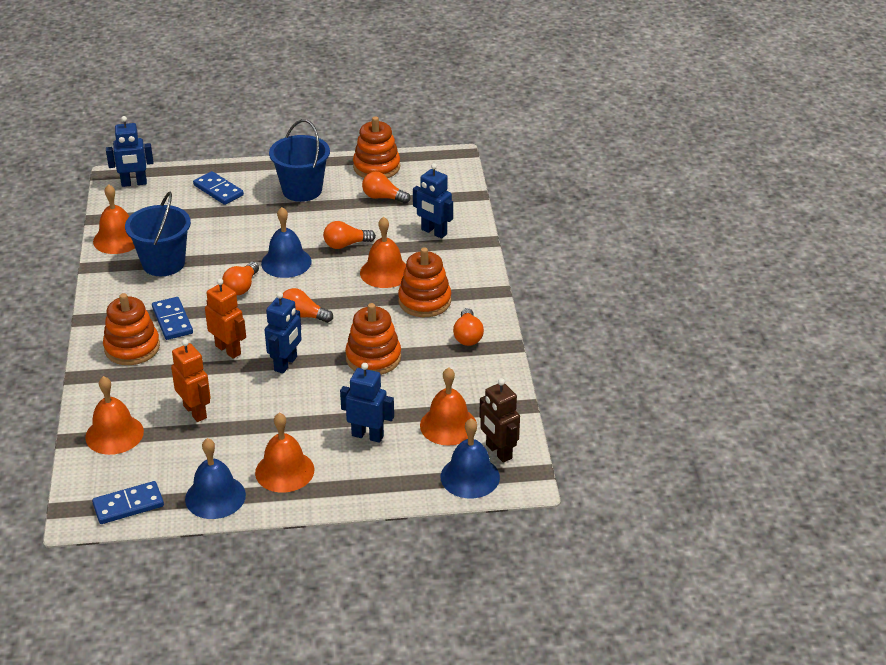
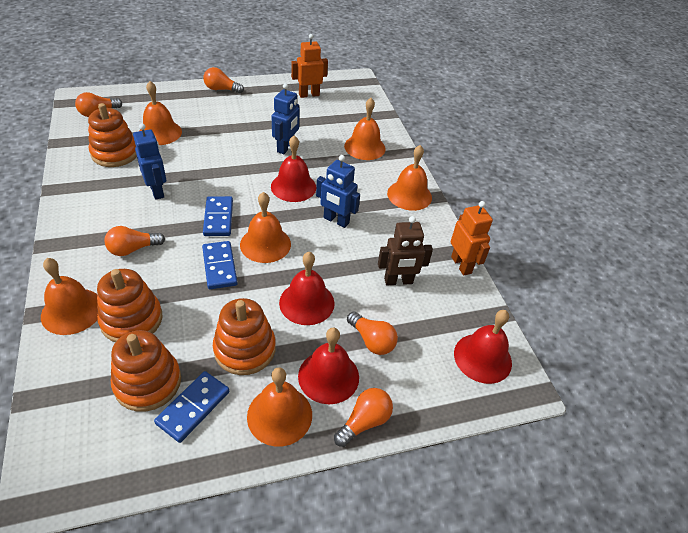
blue bell: [185,438,246,519] [261,207,312,278] [441,418,500,498] = 3 -> none = 0
blue bucket: [125,192,191,276] [269,119,330,202] = 2 -> none = 0
blue robot: [106,116,153,187] [265,292,302,374] [340,363,394,443] [413,163,453,239] = 4 -> [133,123,166,200] [272,83,300,154] [316,155,360,228] = 3
orange bell: [85,376,144,455] [93,184,135,254] [255,413,315,493] [360,217,406,288] [420,367,477,446] = 5 -> [41,258,98,335] [139,81,182,145] [240,192,291,263] [247,367,312,447] [344,98,386,160] [387,145,432,211] = 6
red bell: none = 0 -> [271,135,316,202] [279,252,335,325] [298,327,359,404] [454,310,512,384] = 4

